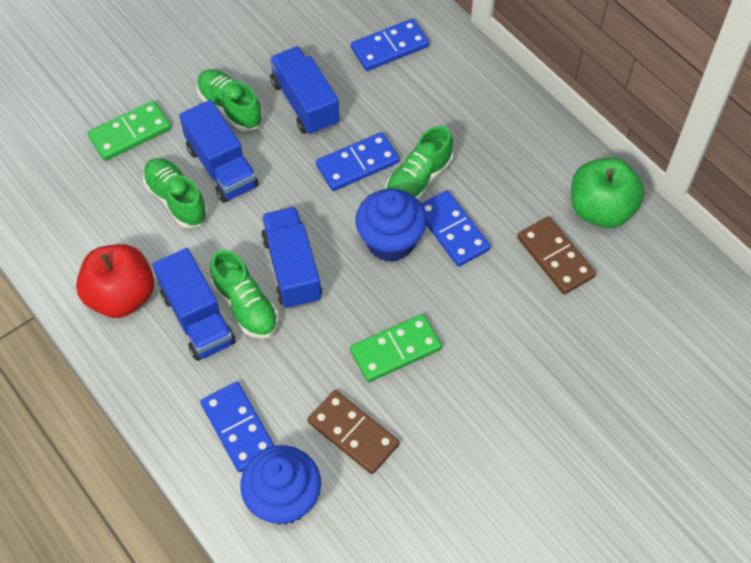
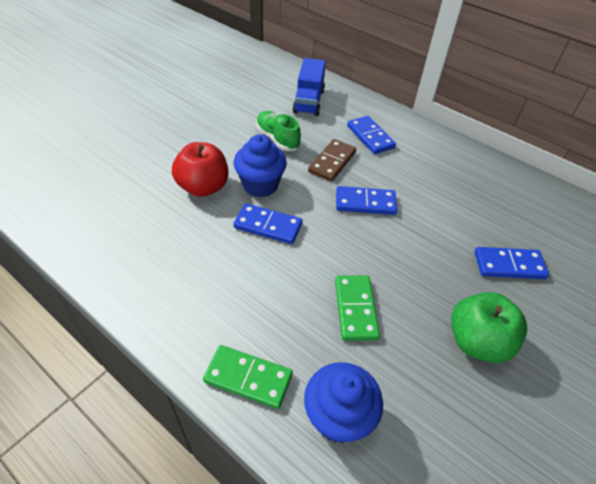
blue truck: [153,248,236,361] [179,100,259,203] [261,207,322,309] [269,46,340,136] = 4 -> [293,58,326,116] = 1
brown domino: [307,390,399,474] [517,217,596,295] = 2 -> [308,139,356,182] = 1
green shoe: [143,158,208,228] [197,69,263,132] [210,250,279,339] [385,126,453,201] = 4 -> [256,111,301,151] = 1

